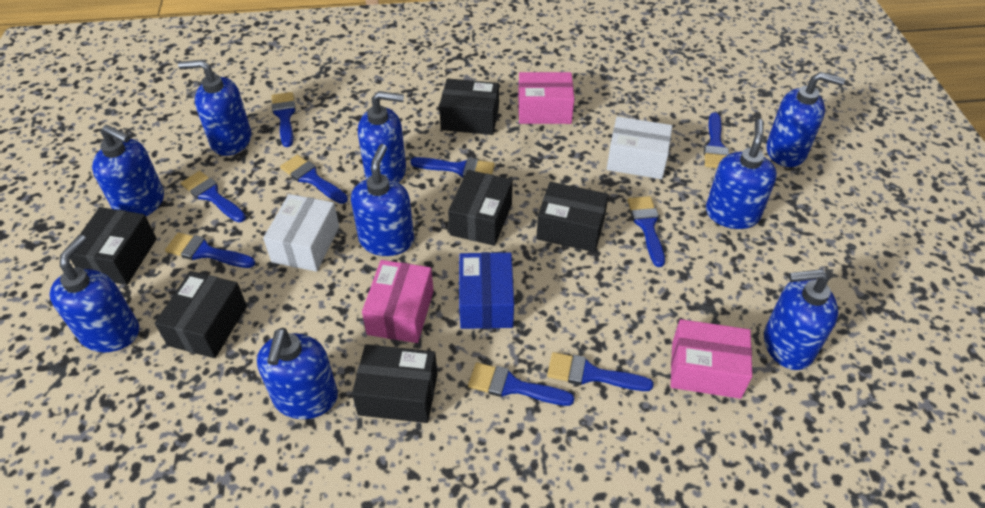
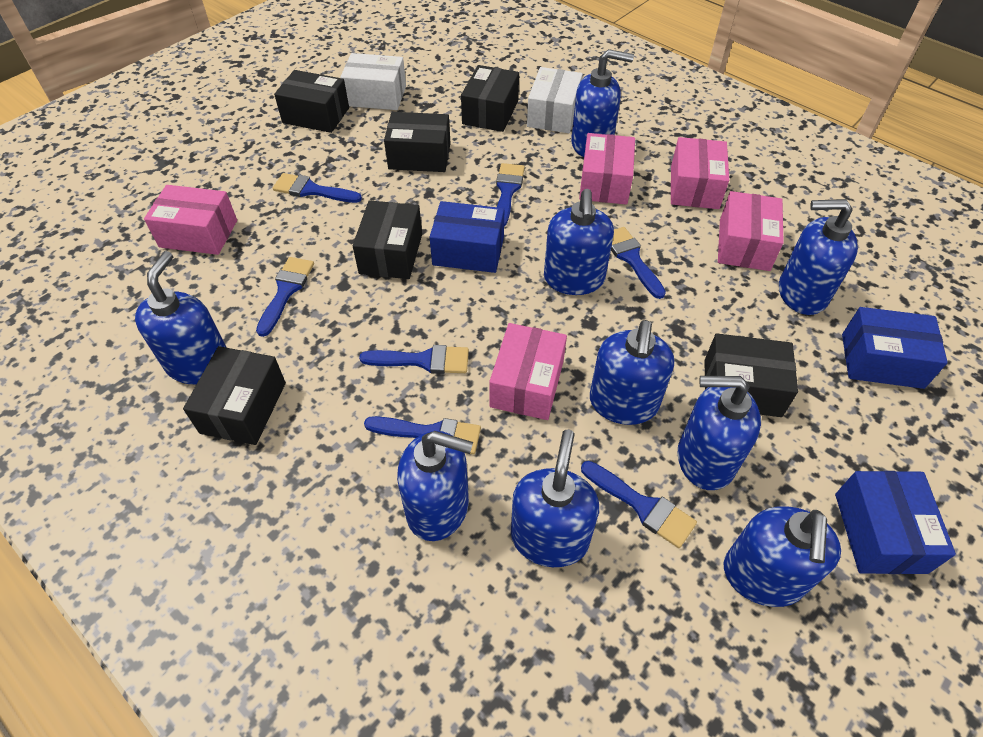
blue box: [459,252,514,329] = 1 -> [430,201,504,273] [835,471,956,574] [842,307,948,389] = 3
blue brush: [165,232,255,268] [181,171,246,223] [272,92,296,147] [280,155,348,204] [410,157,495,178] [468,362,574,406] [547,352,654,391] [628,196,665,267] [704,112,729,168] = 9 -> [256,257,314,337] [273,173,362,203] [359,345,469,374] [364,416,481,455] [496,163,525,227] [581,461,697,548] [611,227,666,299] = 7
pink box: [362,260,434,343] [518,72,574,124] [671,319,752,399] = 3 -> [144,185,237,255] [489,323,567,420] [579,133,635,205] [671,137,729,209] [718,191,784,271] = 5

